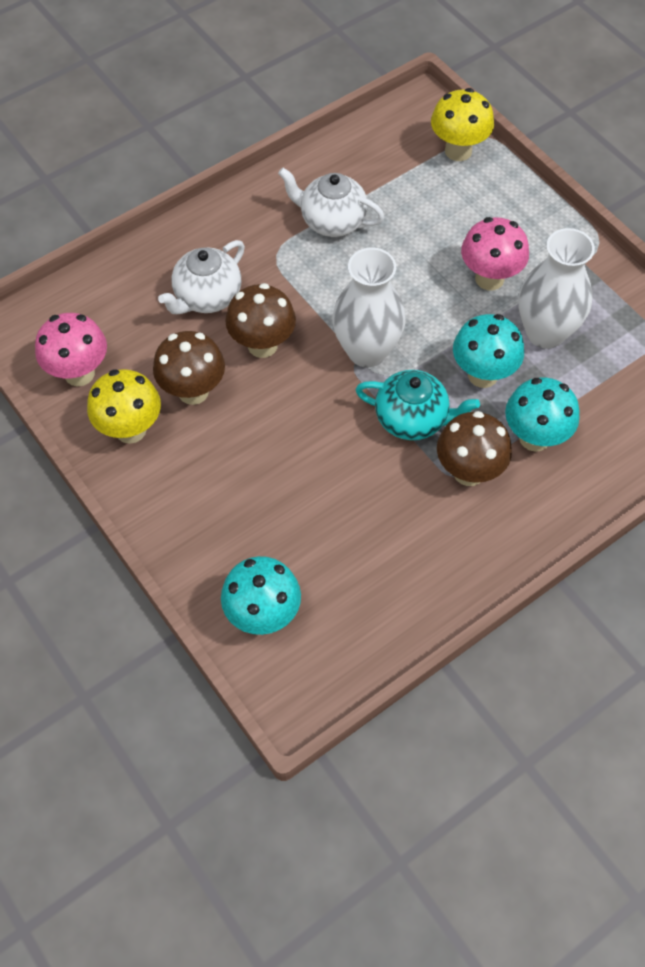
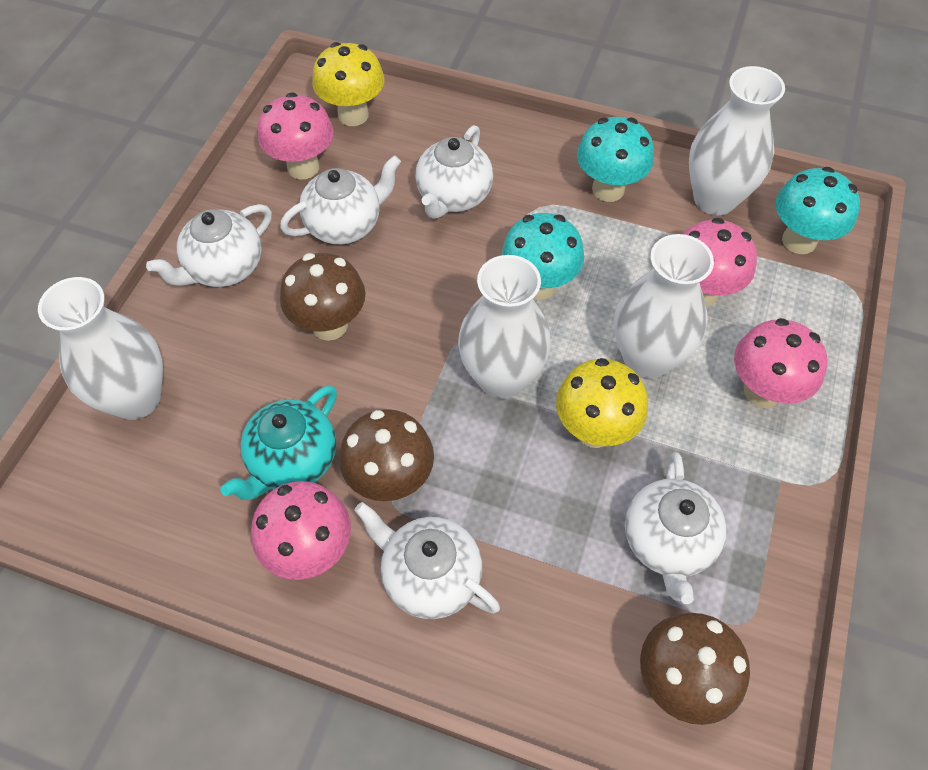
pink mushroom: [35,313,107,386] [461,217,529,290] = 2 -> [251,481,351,580] [258,92,334,180] [684,217,757,306] [734,318,828,408] = 4
white teapot: [158,240,245,314] [278,168,384,237] = 2 -> [146,204,272,287] [280,155,401,244] [355,502,500,619] [415,125,493,219] [625,452,726,604] = 5
white vase: [332,248,406,367] [519,228,595,349] = 2 -> [38,277,163,420] [458,255,551,399] [614,234,714,379] [689,66,785,215] = 4

